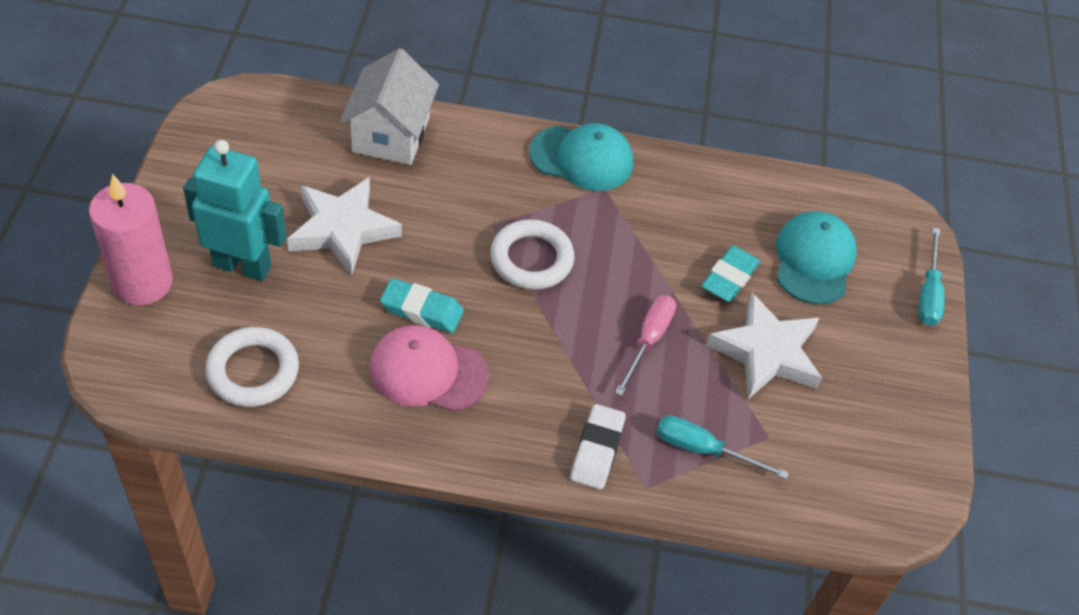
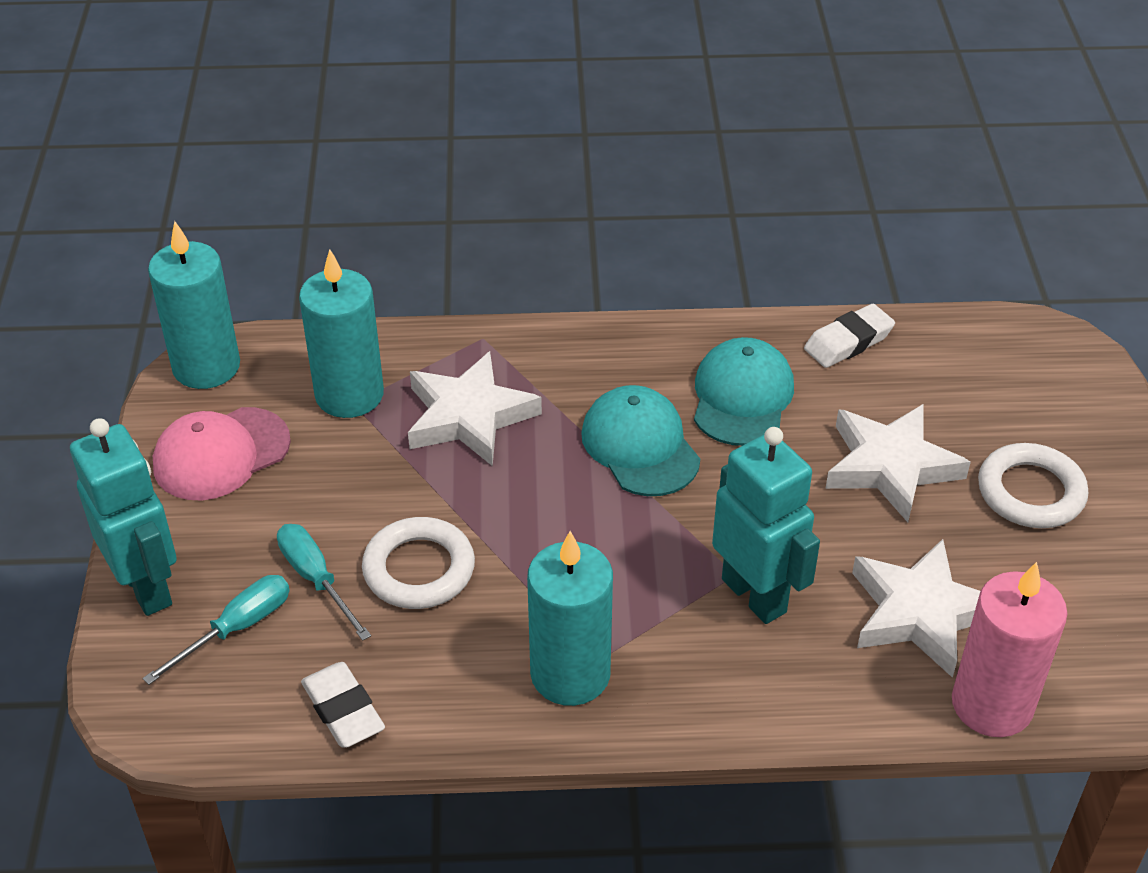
pink screwdriver: [615,295,676,396] = 1 -> none = 0
turquoise candle: none = 0 -> [148,221,240,389] [299,249,384,418] [527,531,613,706] = 3
turquoise eraser: [380,278,464,333] [701,246,760,302] = 2 -> none = 0
turquoise robot: [183,140,286,281] = 1 -> [70,418,177,616] [712,427,820,624] = 2
white eraser: [570,404,626,489] = 1 -> [301,662,385,748] [804,304,895,368] = 2
white house: [340,48,439,165] = 1 -> none = 0
white star: [287,177,402,276] [706,293,822,399] = 2 -> [408,351,542,466] [825,404,971,522] [852,539,980,678] = 3

